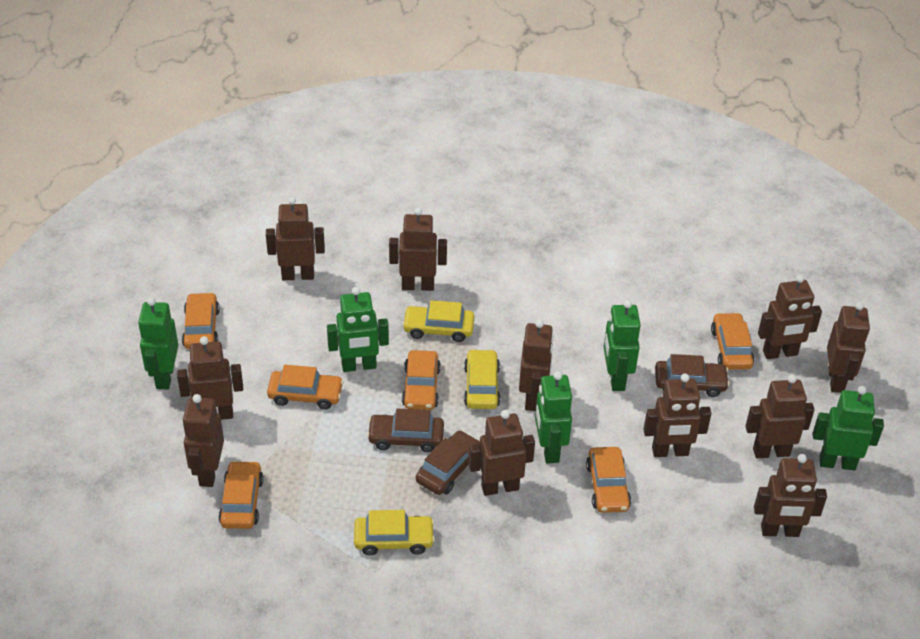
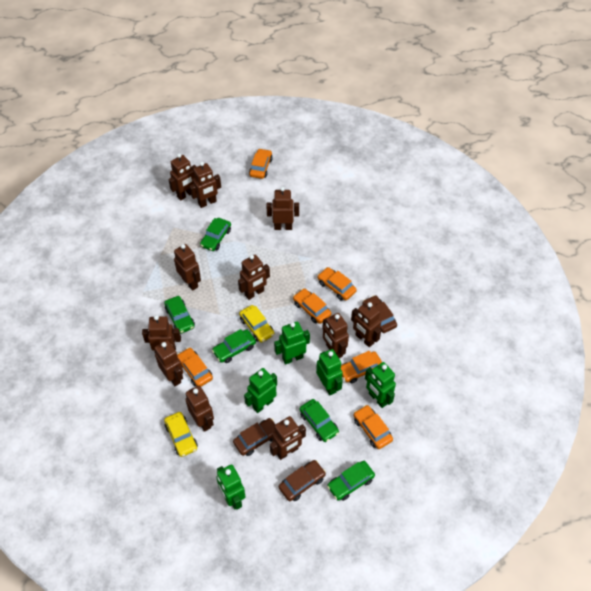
green car: none = 0 -> [164,296,195,334] [200,218,231,251] [212,329,256,363] [299,399,339,442] [327,461,375,501] = 5
yellow car: [354,510,435,556] [402,300,474,342] [464,349,500,409] = 3 -> [164,412,198,457] [239,305,275,343] = 2

